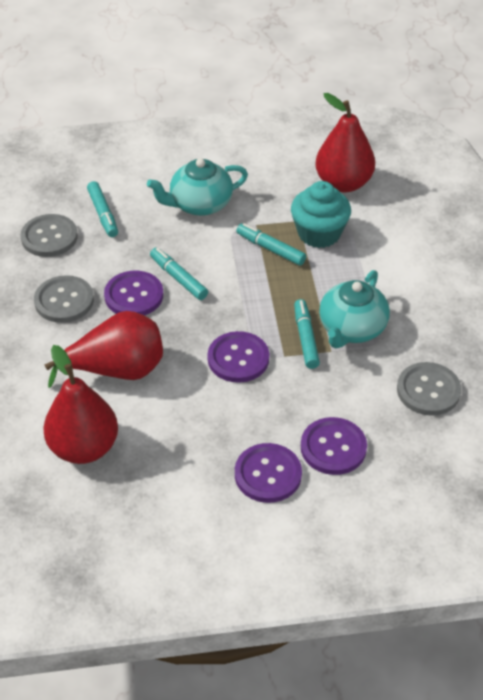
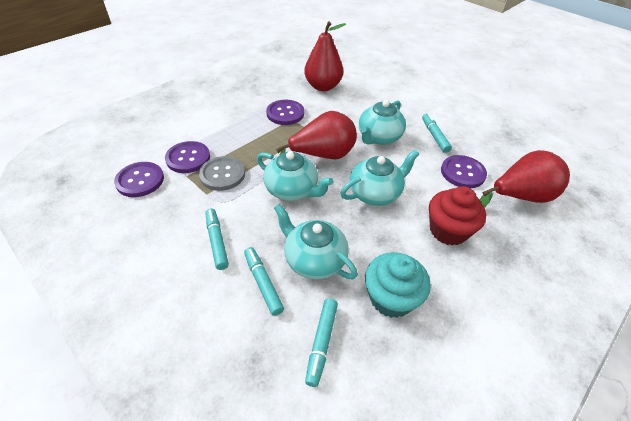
grey button: [21,214,78,257] [34,275,94,323] [397,362,461,416] = 3 -> [199,156,245,191] = 1
red cupcake: none = 0 -> [429,186,486,246] = 1
turquoise teapot: [147,158,248,216] [319,270,390,348] = 2 -> [257,151,333,201] [274,204,358,279] [340,149,420,206] [359,100,406,145] = 4

